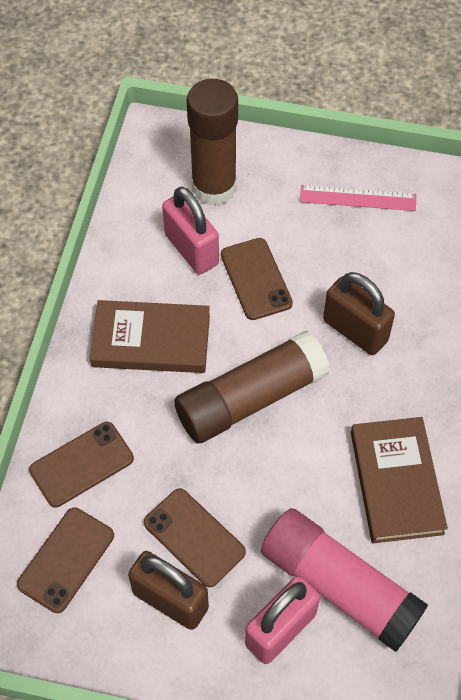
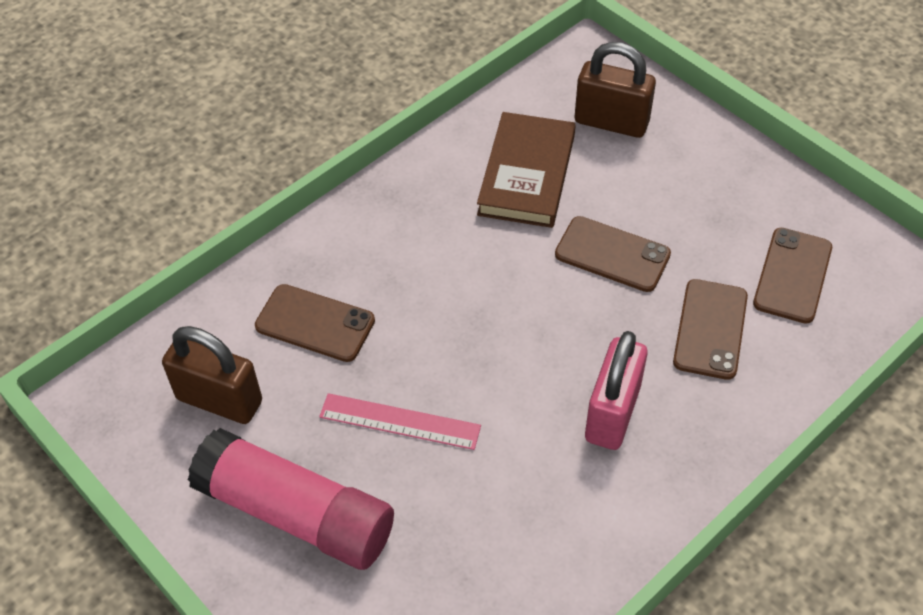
brown book: [90,300,210,373] [351,417,448,543] = 2 -> [477,112,576,228] = 1
brown glue stick: [174,331,330,443] [187,79,238,206] = 2 -> none = 0
pink padlock: [162,187,219,274] [245,576,320,664] = 2 -> [585,331,648,450] = 1

